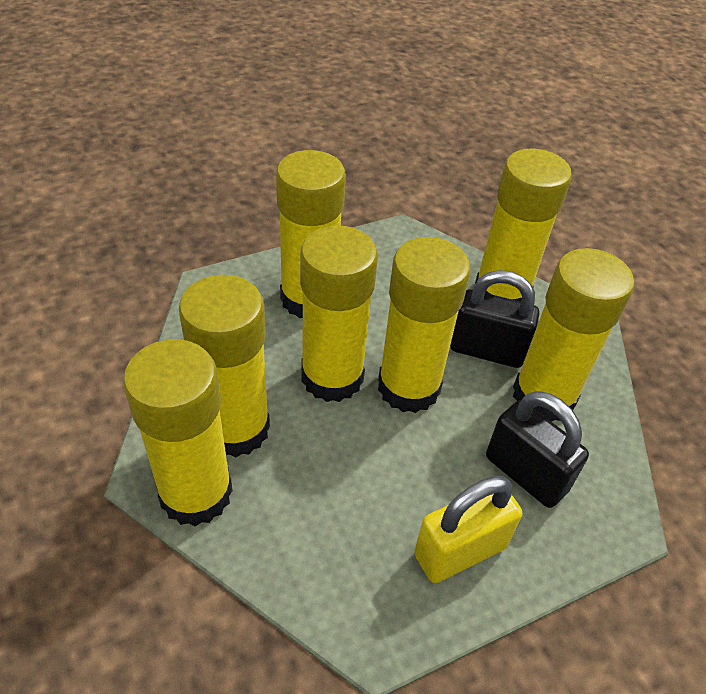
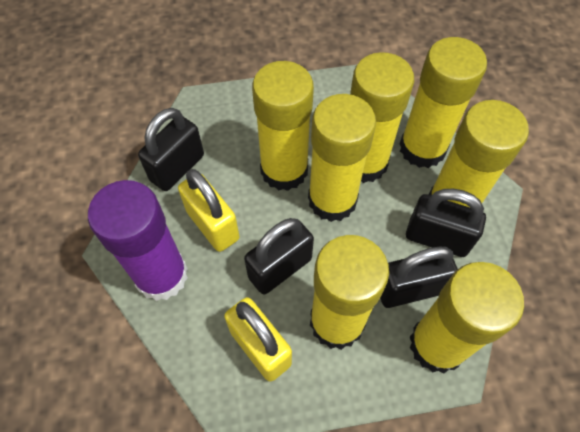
black padlock: [450,270,539,368] [486,391,589,508] = 2 -> [138,108,204,191] [244,218,314,295] [380,246,458,308] [406,189,486,257] = 4
purple glue stick: none = 0 -> [88,180,188,301] = 1
yellow padlock: [414,476,522,583] = 1 -> [178,169,239,252] [224,297,292,381] = 2

